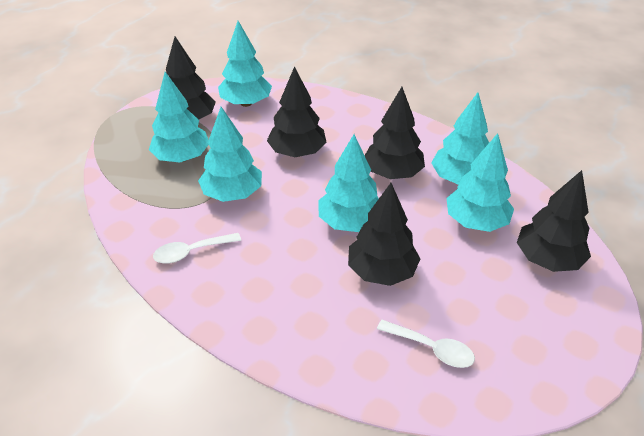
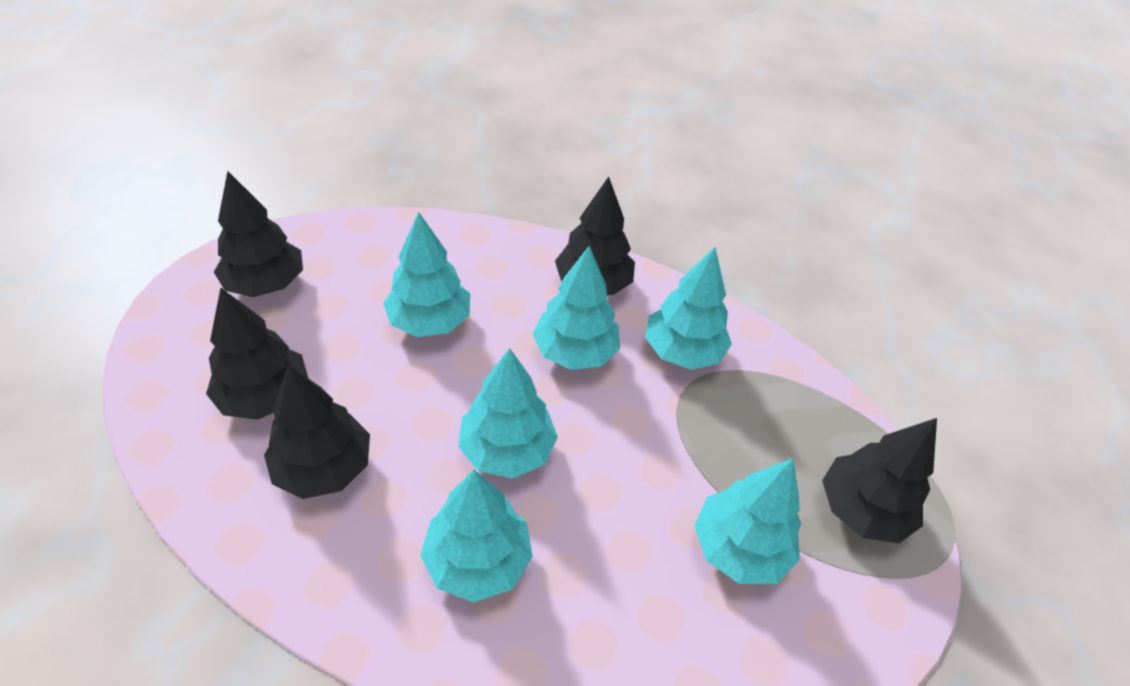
white spoon: [153,233,241,264] [377,320,475,368] = 2 -> none = 0

